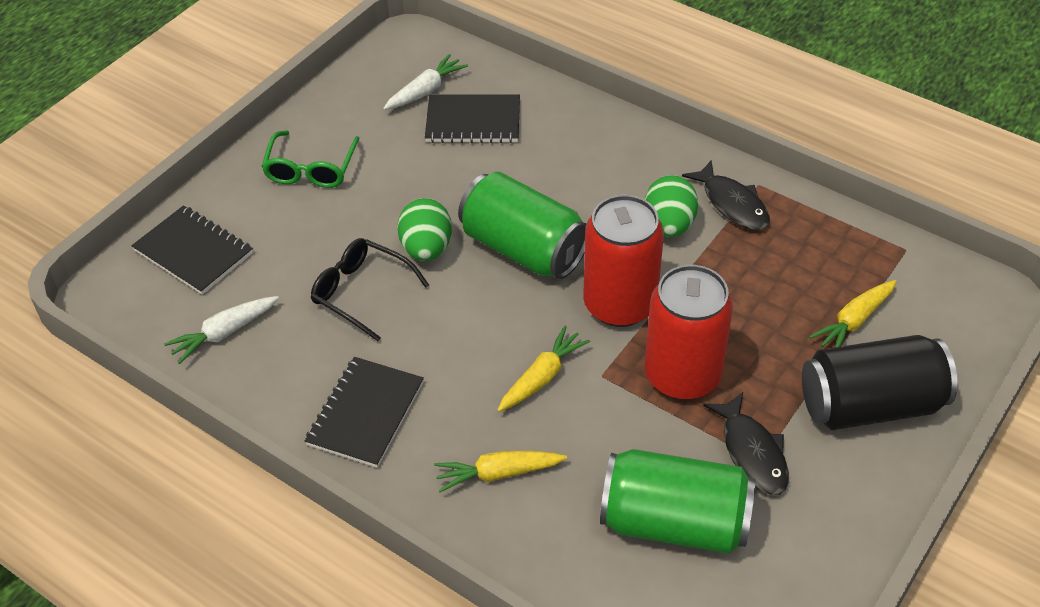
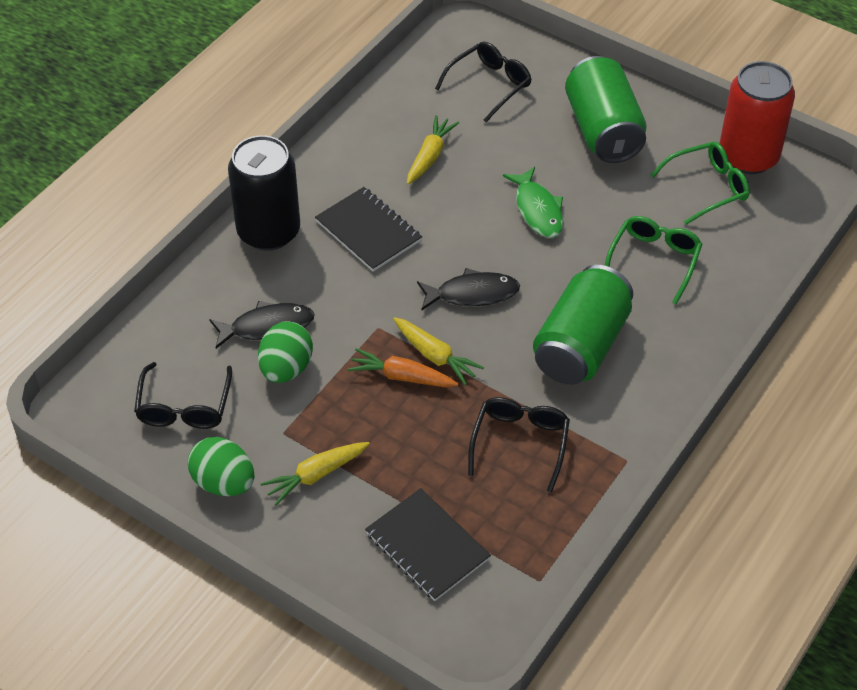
black glasses: [311,238,429,341] = 1 -> [134,362,232,429] [435,42,532,122] [468,397,570,492] = 3
black notebook: [131,205,253,295] [305,357,424,468] [425,94,520,143] = 3 -> [315,187,422,272] [365,488,491,601] = 2
green fish: none = 0 -> [503,167,563,238] = 1
green glasses: [261,131,360,188] = 1 -> [605,216,702,305] [651,142,749,225] = 2
orange carrot: none = 0 -> [348,348,458,387] = 1
red can: [583,195,664,327] [645,265,733,400] = 2 -> [719,61,795,174] = 1
white carrot: [164,296,279,364] [383,54,468,110] = 2 -> none = 0

